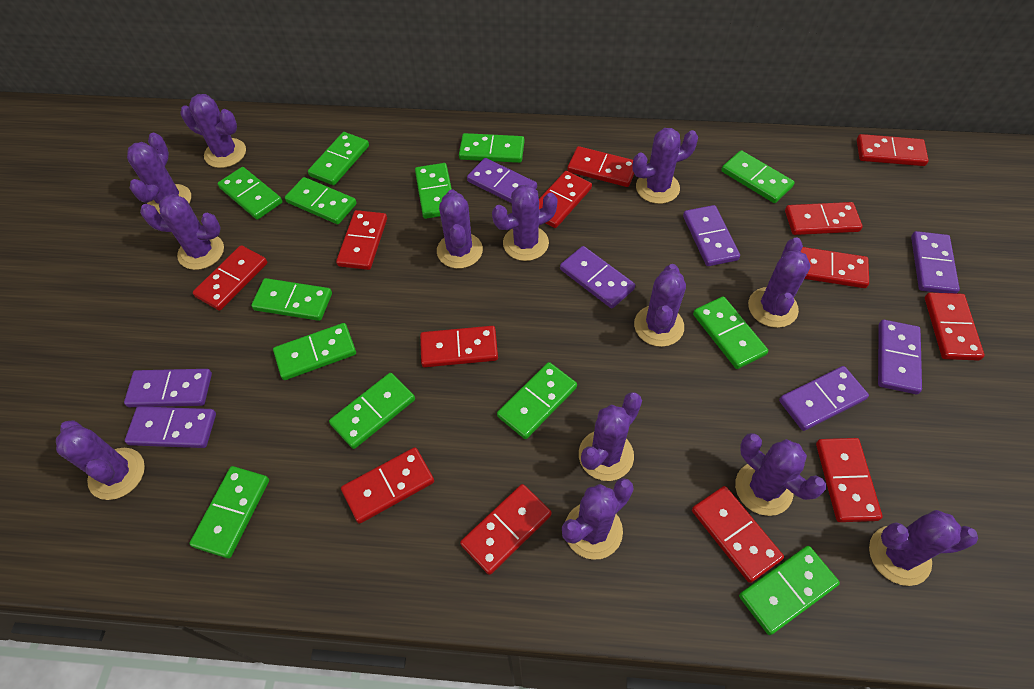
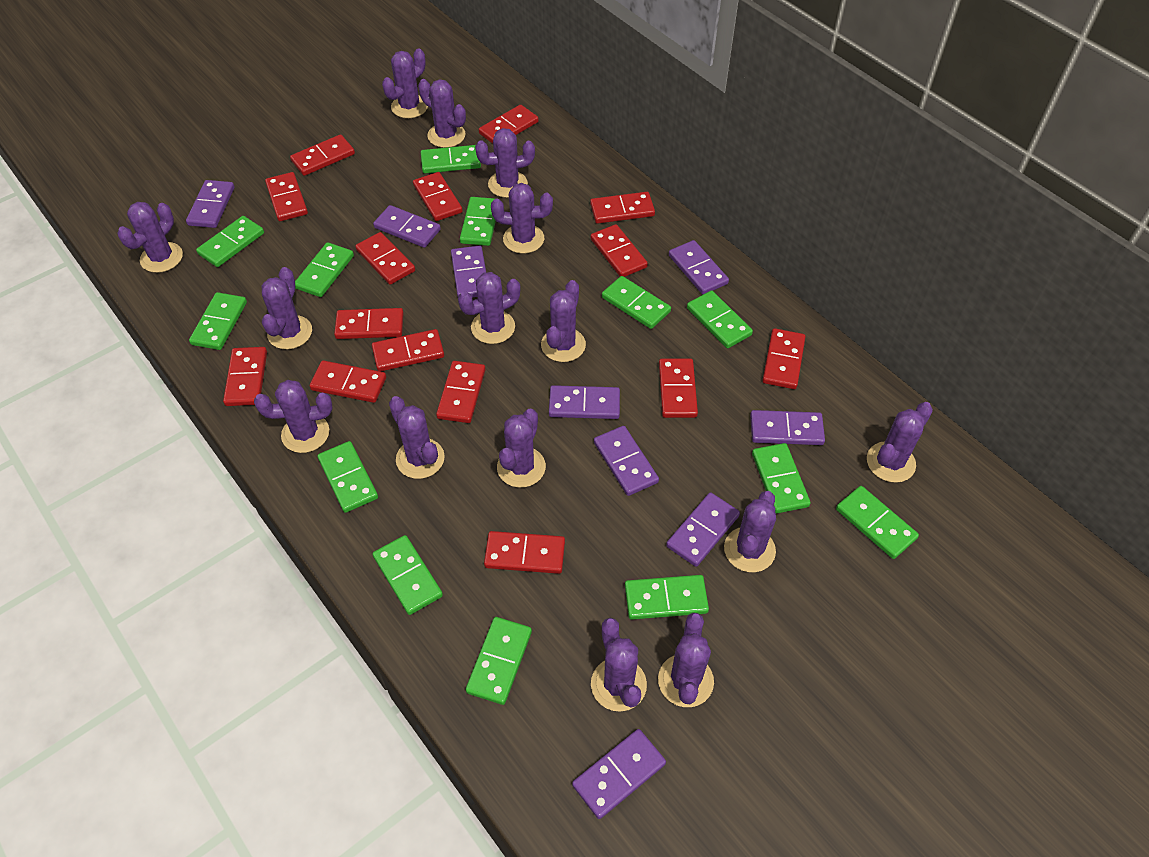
purple cactus: [56,420,145,500] [127,133,191,214] [140,194,224,270] [181,94,246,168] [437,189,483,269] [492,185,558,261] [562,478,634,560] [579,392,642,481] [632,128,698,204] [634,264,686,347] [735,433,826,516] [748,237,811,328] [869,510,978,586] = 13 -> [117,202,183,273] [254,380,332,453] [262,267,312,349] [382,48,428,118] [389,396,445,479] [418,79,466,148] [458,272,521,344] [475,128,535,198] [491,183,553,254] [497,408,546,488] [541,280,586,362] [591,618,647,712] [658,613,714,707] [724,491,776,572] [867,402,933,483] = 15
purple domino: [124,369,212,407] [125,406,216,448] [467,158,537,203] [560,246,635,308] [683,205,740,266] [779,366,869,431] [878,320,922,394] [911,231,960,293] = 8 -> [186,180,235,228] [373,205,441,248] [451,246,486,297] [549,385,620,419] [572,729,666,819] [594,426,659,496] [666,492,740,567] [669,240,729,294] [750,410,825,445] = 9
red domino: [193,245,267,311] [336,210,387,270] [341,447,434,524] [420,326,498,367] [460,484,552,575] [539,171,592,228] [568,146,634,187] [692,486,784,583] [785,202,863,235] [801,247,869,288] [816,438,883,522] [857,134,929,166] [925,293,985,361] = 13 -> [223,347,267,406] [265,172,308,221] [290,134,355,176] [310,360,386,403] [334,308,404,339] [355,232,415,285] [372,329,444,371] [413,172,462,221] [436,361,485,423] [479,105,538,144] [484,531,565,574] [590,192,655,224] [591,224,648,277] [659,359,698,418] [762,328,806,389] = 15

